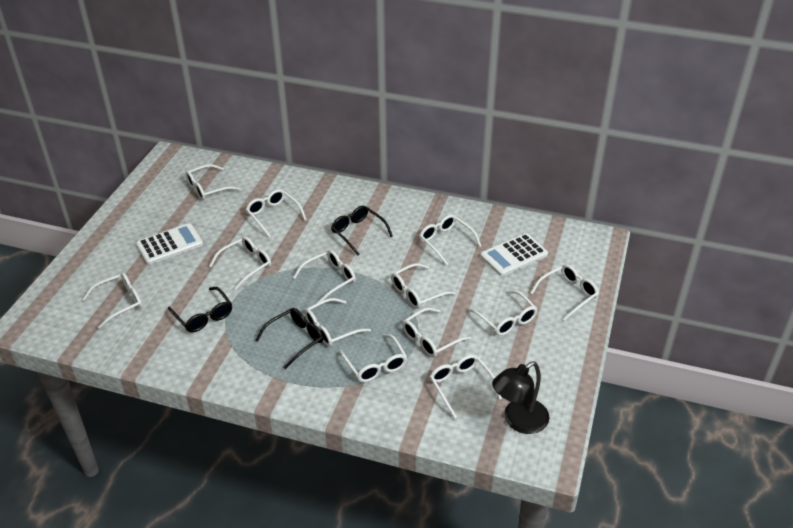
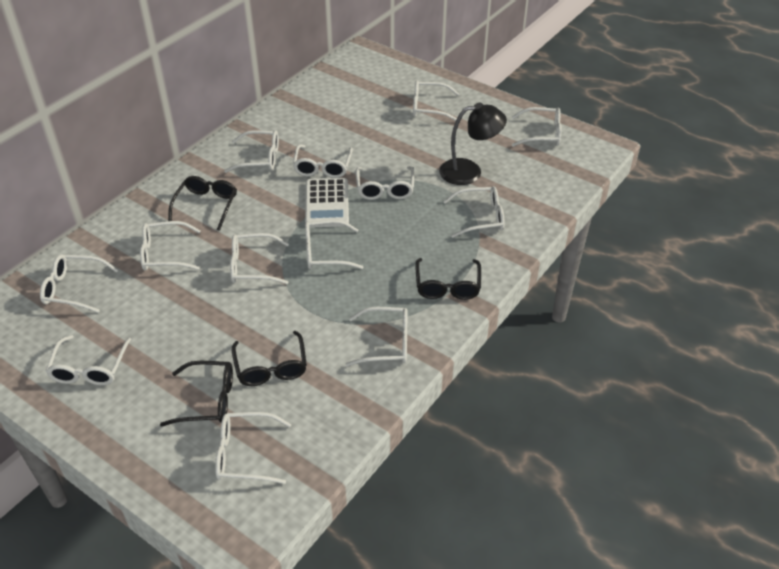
black glasses: [168,287,232,333] [255,308,323,369] [331,206,393,255] = 3 -> [160,361,233,426] [168,176,237,231] [232,331,307,386] [415,258,481,300] = 4
white calculator: [136,223,203,265] [481,233,548,276] = 2 -> [305,178,349,228] = 1

